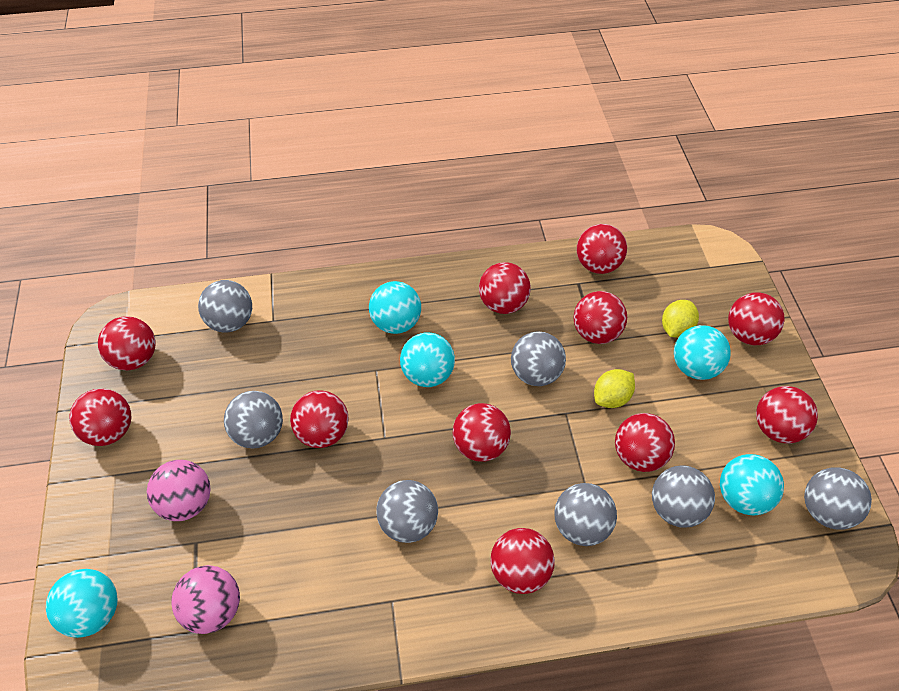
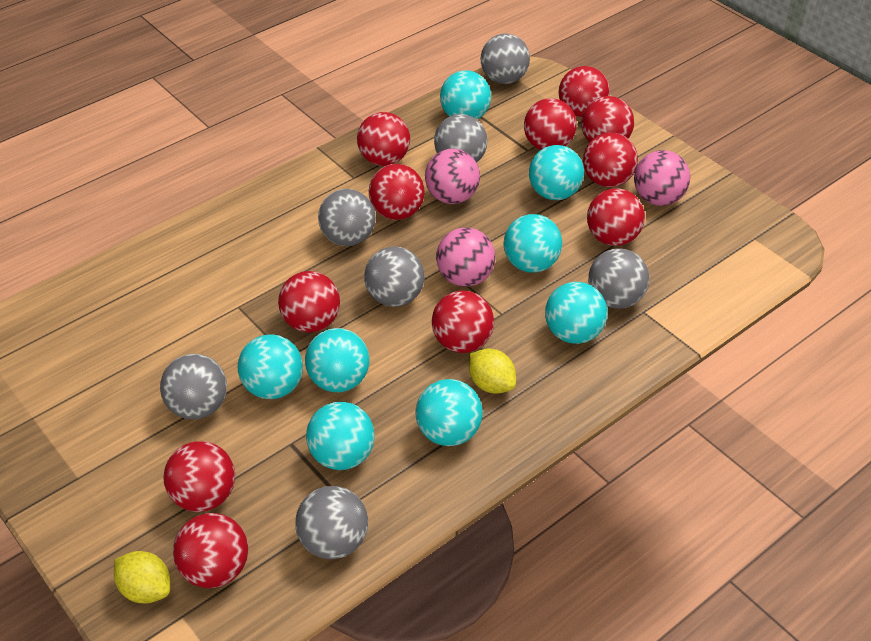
pink ball: [147,460,210,521] [171,565,240,634] = 2 -> [425,149,480,204] [436,227,495,287] [634,150,690,206] = 3
turquoise ball: [46,569,118,638] [369,281,421,334] [400,332,455,387] [674,325,731,380] [720,454,784,516] = 5 -> [238,335,303,399] [305,328,370,392] [306,402,375,470] [416,379,483,446] [440,70,491,119] [504,214,562,273] [529,145,584,200] [545,282,608,344] = 8

